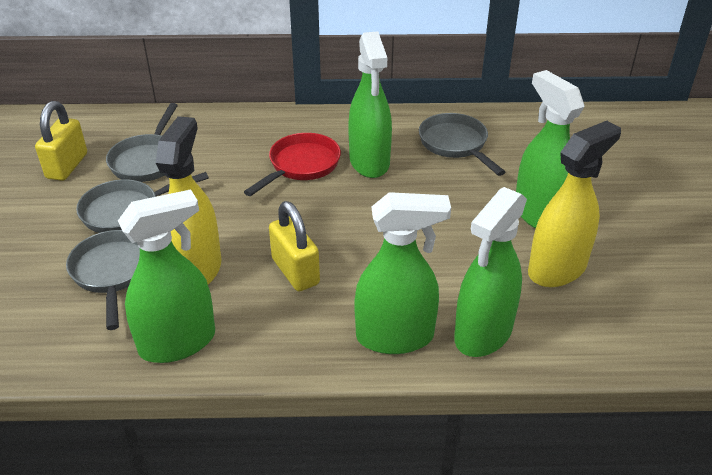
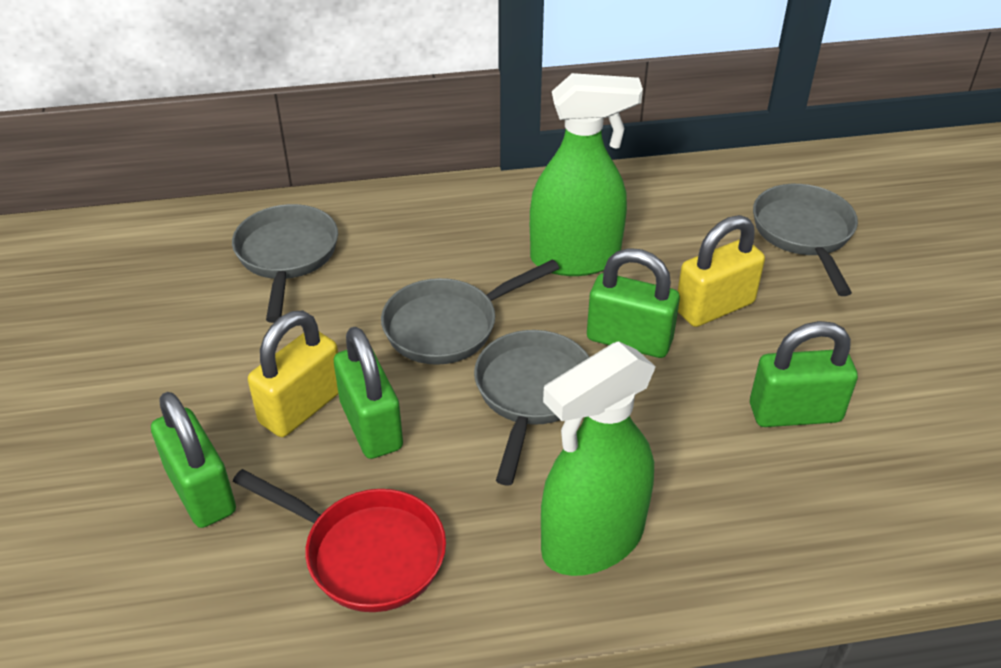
green padlock: none = 0 -> [151,392,236,528] [334,327,403,459] [587,248,680,358] [750,321,858,427] = 4
green spray bottle: [118,189,215,363] [348,31,392,178] [354,192,451,354] [454,187,527,357] [516,70,585,229] = 5 -> [530,73,643,276] [541,341,656,576] = 2
yellow spray bottle: [156,116,221,284] [528,121,621,287] = 2 -> none = 0

